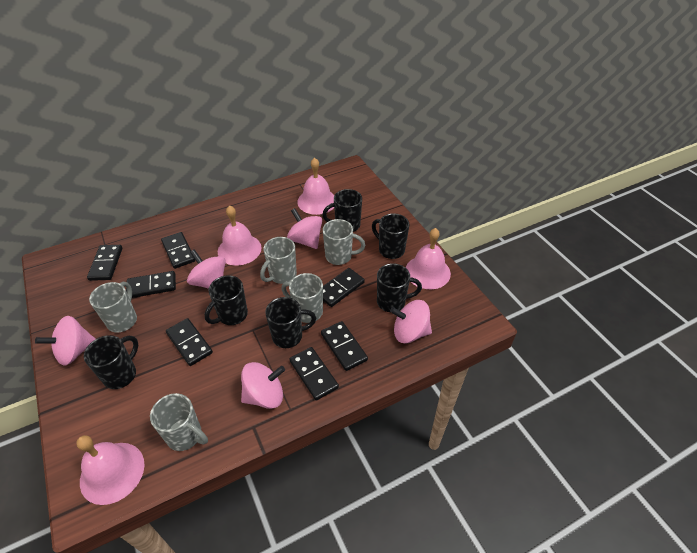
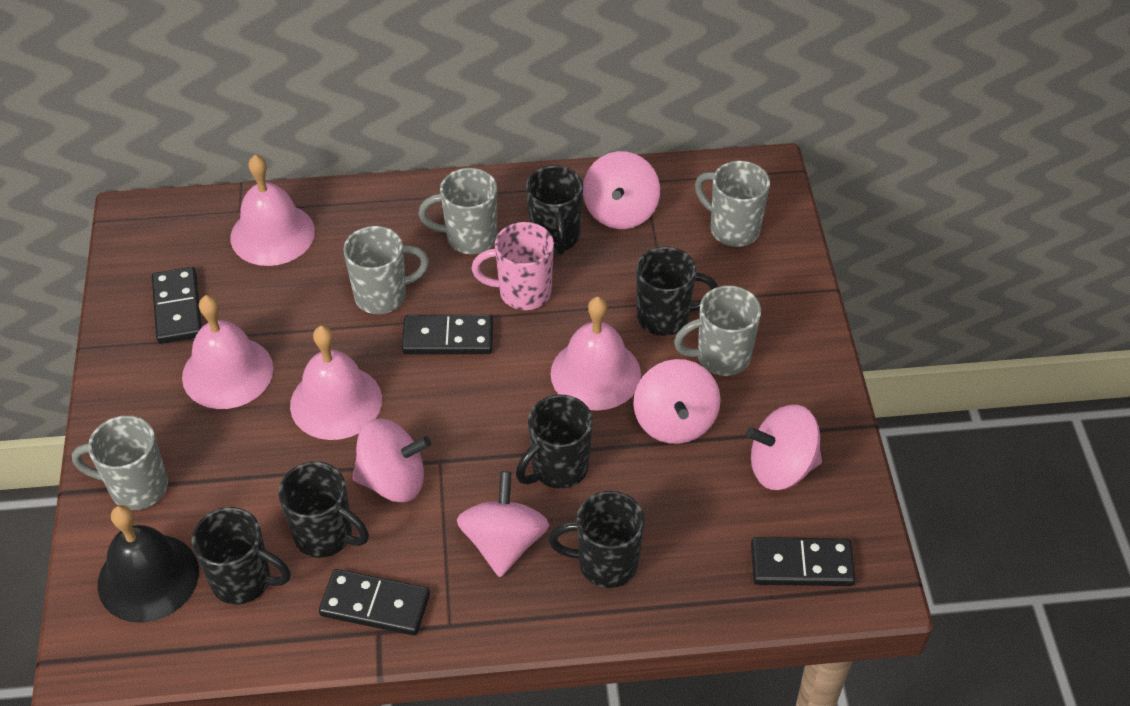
black bell: none = 0 -> [98,505,199,623] = 1
black domino: [87,245,123,281] [126,271,176,298] [161,232,195,269] [166,318,213,366] [290,347,339,401] [321,321,368,371] [323,268,365,307] = 7 -> [152,267,202,344] [319,569,430,636] [402,315,493,354] [751,537,855,586] = 4
pink mug: none = 0 -> [472,222,554,310] = 1

